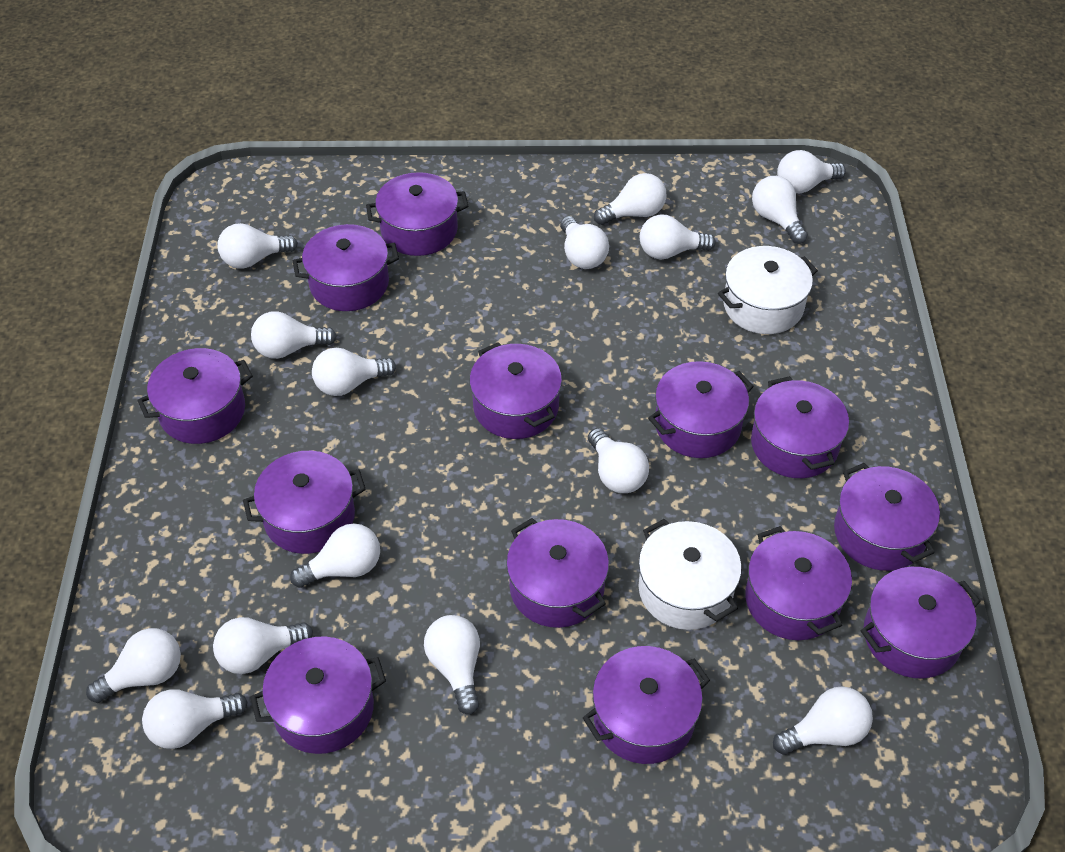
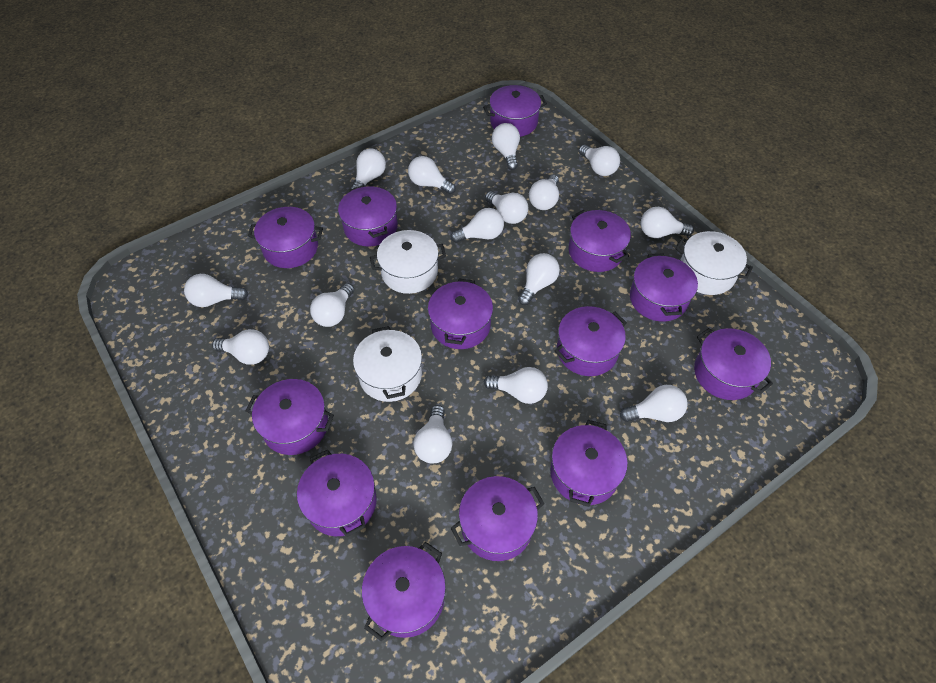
white pot: [639,519,742,630] [718,246,818,334] = 2 -> [353,326,422,402] [370,230,446,294] [675,231,753,295] = 3

